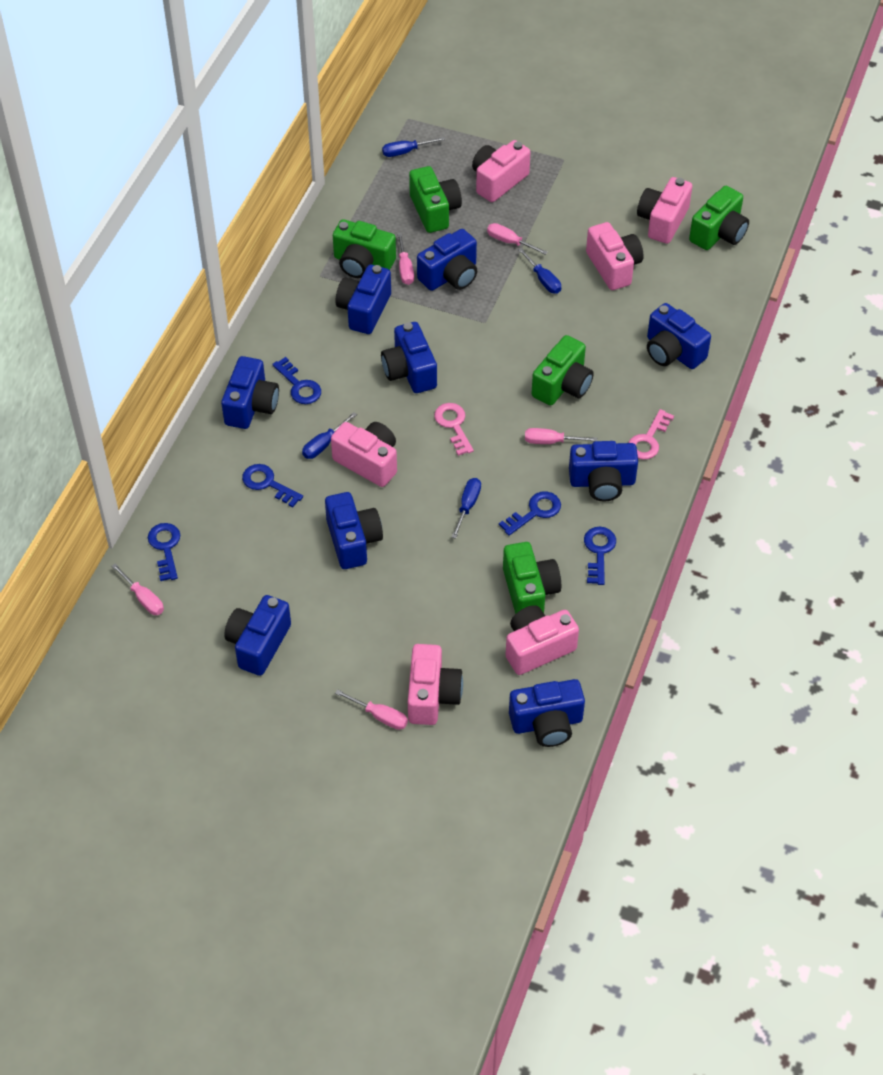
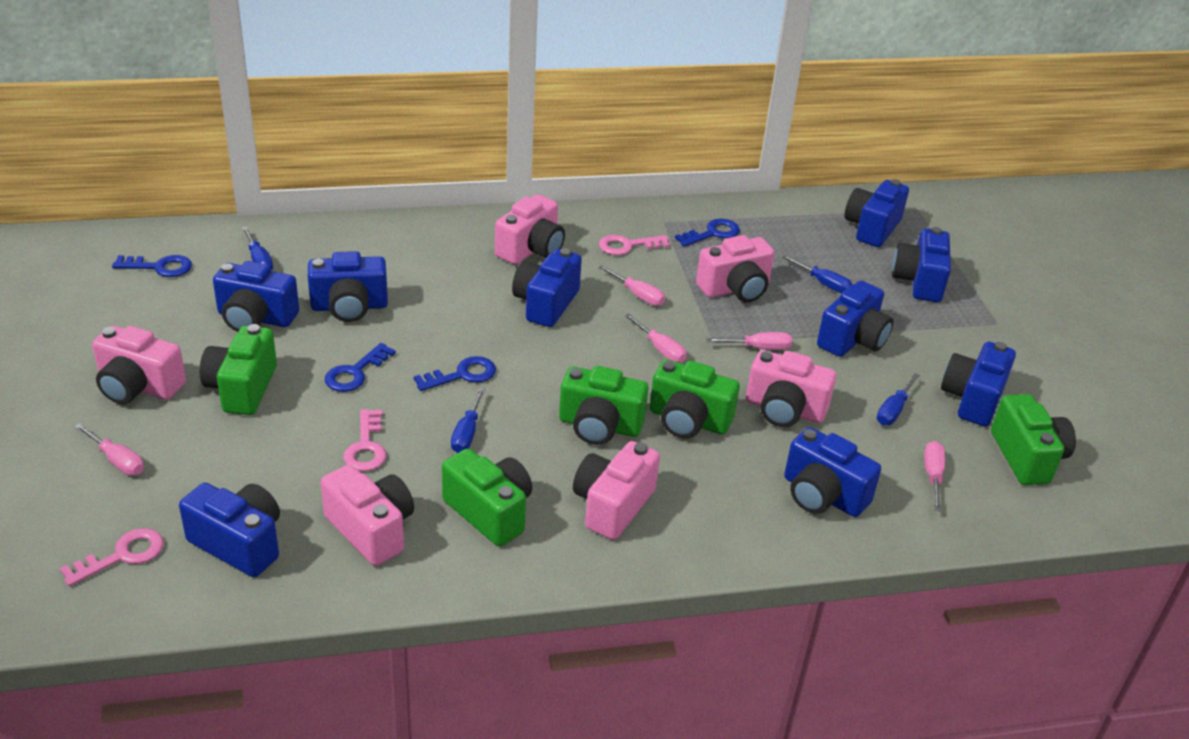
blue key: [148,523,180,581] [242,464,303,508] [272,357,321,404] [499,491,561,536] [584,527,616,585] = 5 -> [112,255,192,277] [325,343,396,392] [414,356,496,391] [675,219,740,247] = 4
pink key: [434,403,474,456] [628,409,674,460] = 2 -> [60,528,164,586] [344,409,386,471] [599,235,670,255] = 3

